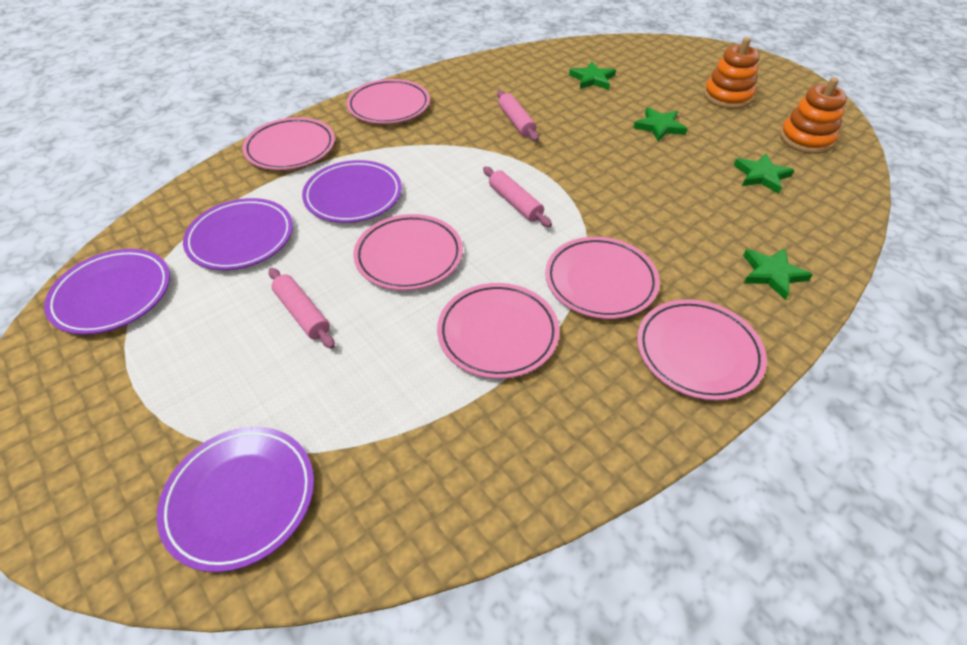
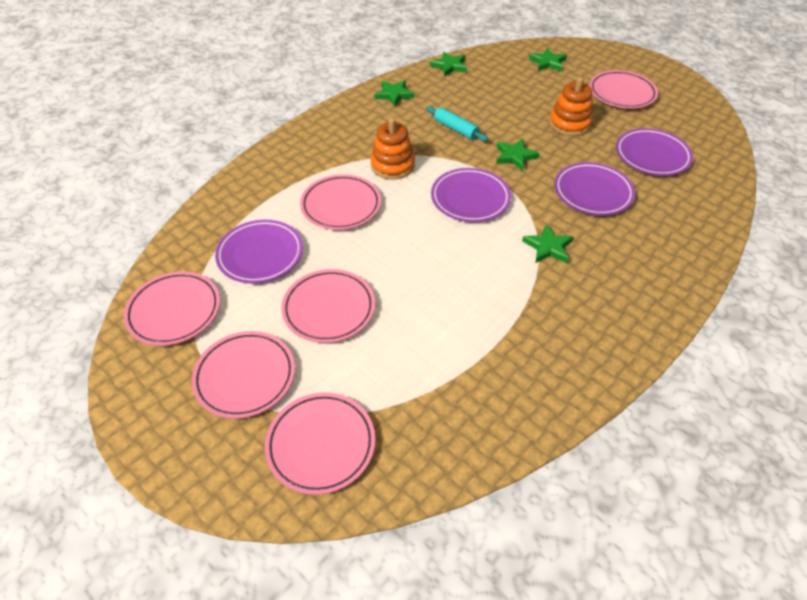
green star: [569,62,616,90] [633,107,687,142] [734,153,794,194] [743,248,813,300] = 4 -> [374,80,415,106] [430,52,467,76] [496,139,540,171] [522,224,574,263] [529,48,567,71] = 5
pink rolling pin: [269,268,335,349] [483,167,552,227] [497,90,539,141] = 3 -> none = 0
turquoise rolling pin: none = 0 -> [426,106,488,141] = 1

